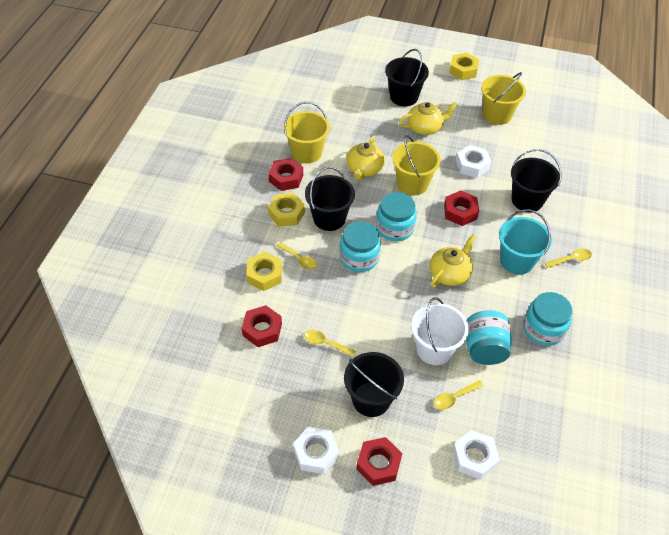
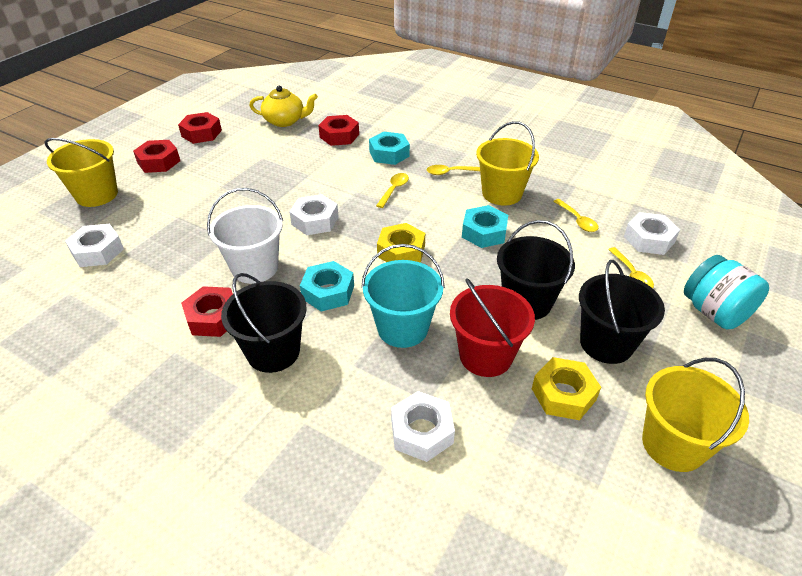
black bucket: [305,167,355,231] [344,352,404,417] [385,49,429,106] [511,149,562,212] = 4 -> [221,273,307,373] [497,220,575,320] [579,260,665,364] = 3
red bucket: none = 0 -> [450,278,535,377] = 1
turquoise jar: [340,221,381,272] [376,192,417,242] [466,310,512,365] [523,292,573,346] = 4 -> [684,255,769,330] = 1
turquoise nut: none = 0 -> [300,261,354,312] [369,132,410,165] [462,205,508,248] = 3
white nut: [293,427,339,474] [452,430,500,480] [456,145,491,178] = 3 -> [65,224,124,267] [290,194,339,235] [391,391,455,462] [624,212,680,255] = 4
yellow nut: [246,252,282,291] [268,193,305,226] [449,53,479,80] = 3 -> [377,223,425,263] [532,357,601,420] = 2
yellow teapot: [347,136,385,180] [399,102,457,135] [430,234,476,287] = 3 -> [249,86,318,127] = 1

